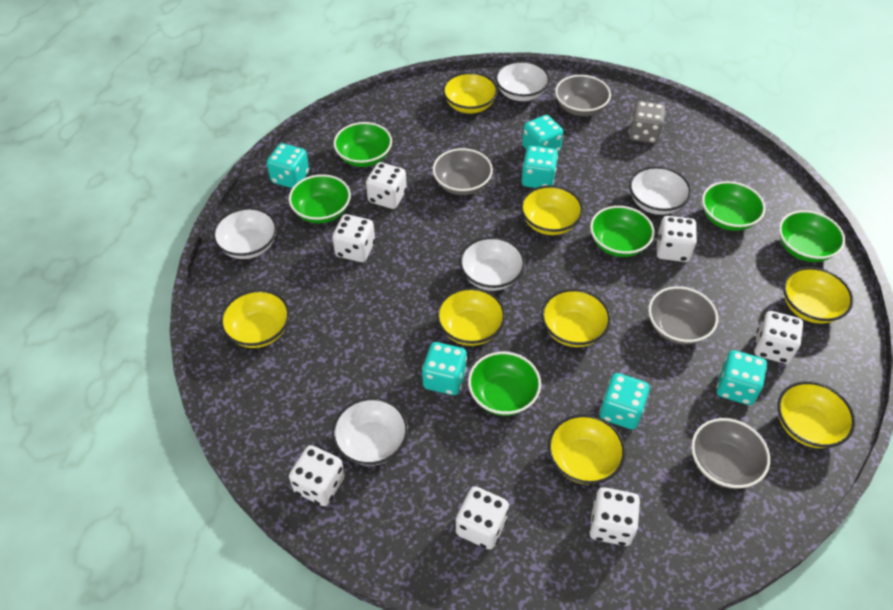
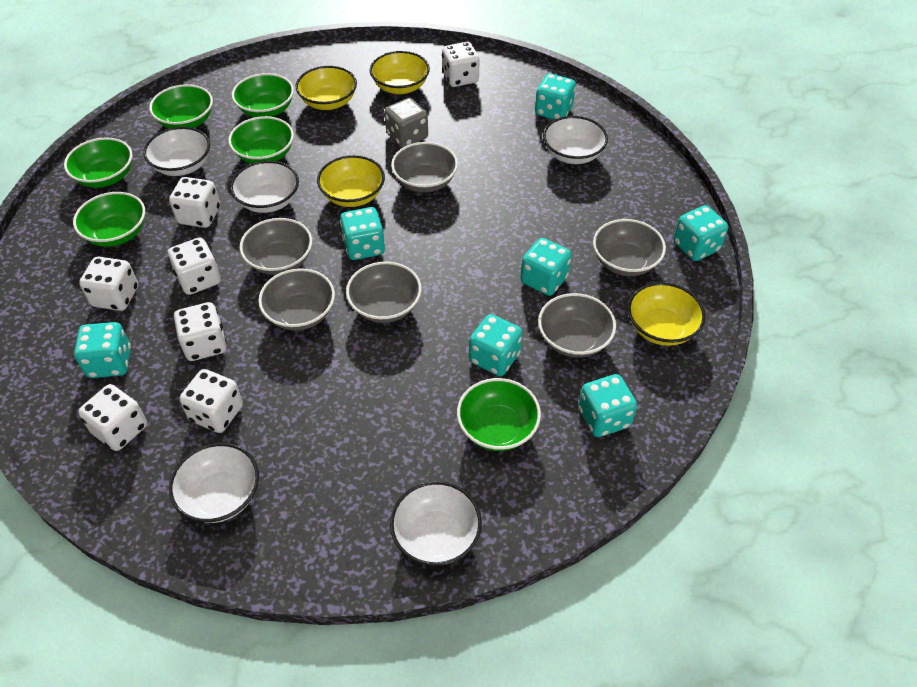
grey bowl: [432,148,493,195] [555,75,611,116] [648,286,718,344] [691,418,770,489] = 4 -> [240,218,312,275] [258,268,335,330] [346,262,422,323] [391,142,458,193] [538,293,616,358] [593,219,666,276] = 6
turquoise dice: [267,143,309,188] [422,342,467,395] [521,146,558,188] [522,115,563,153] [600,373,650,429] [717,350,767,405] = 6 -> [74,322,131,378] [340,207,385,260] [469,314,523,376] [521,238,572,296] [535,74,576,120] [578,374,637,437] [673,205,728,261] = 7
yellow bowl: [220,290,290,348] [436,287,506,346] [443,72,498,113] [521,185,583,235] [541,289,611,347] [548,414,625,485] [777,381,855,448] [783,267,853,324] = 8 -> [296,66,357,110] [317,155,385,207] [370,51,430,94] [628,282,705,346] = 4

